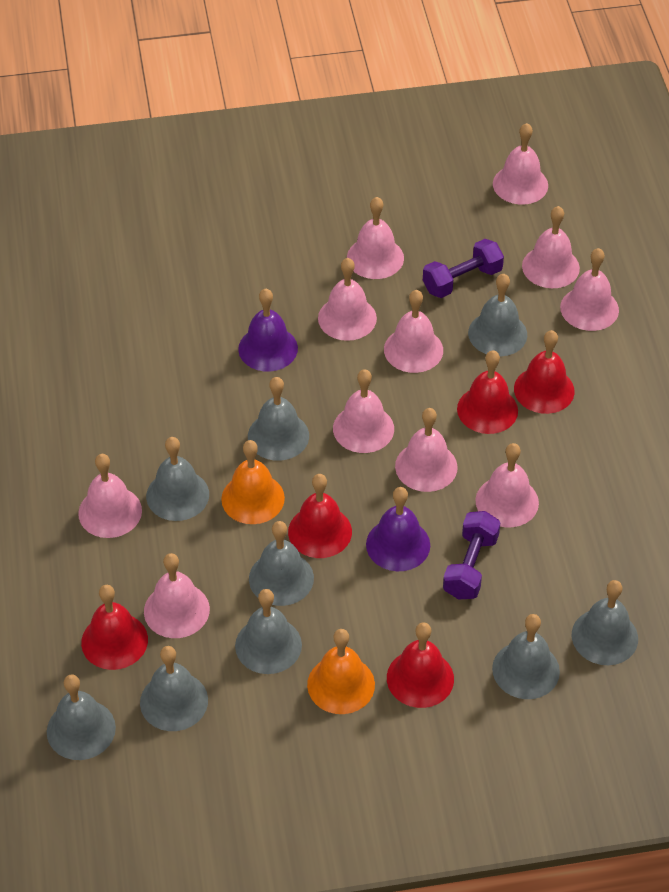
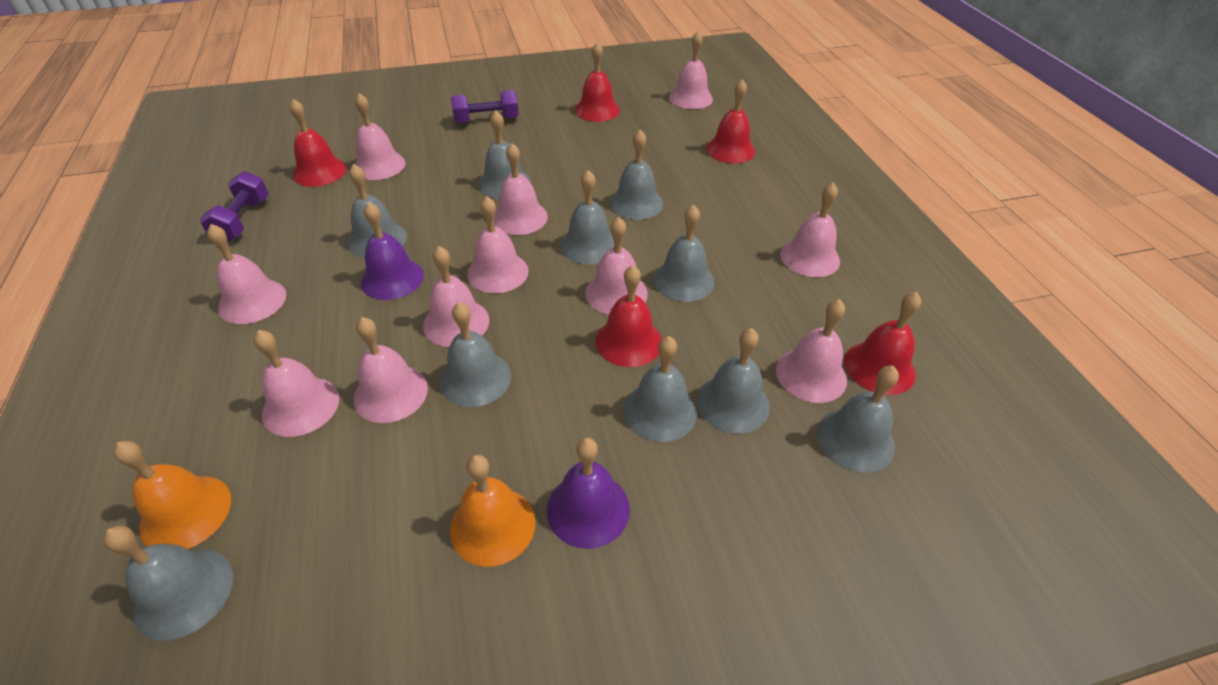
grey bell: [47,674,116,760] [140,646,208,731] [146,437,209,521] [235,589,302,674] [248,377,309,461] [249,521,314,606] [468,274,527,356] [492,614,560,699] [572,580,638,665] = 9 -> [103,526,233,641] [347,164,407,258] [440,302,511,407] [478,110,531,199] [560,170,614,264] [610,130,663,220] [623,336,697,442] [653,204,714,302] [697,328,770,434] [817,366,899,473] = 10

